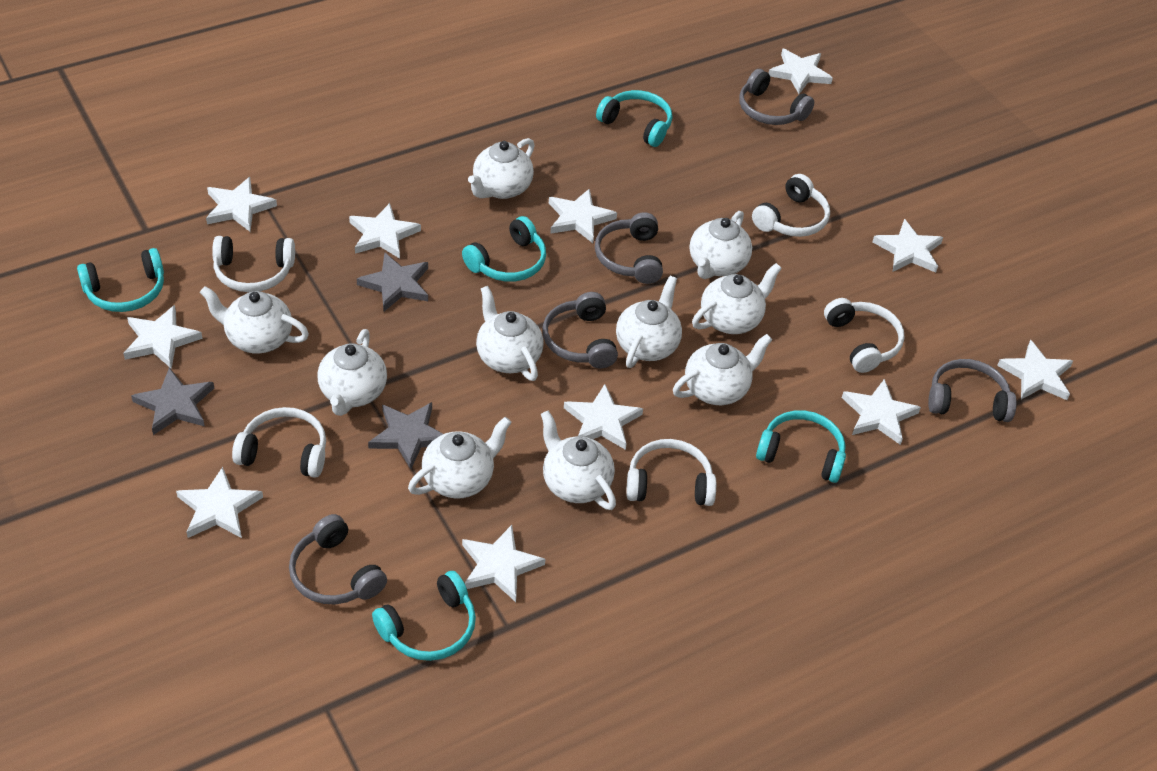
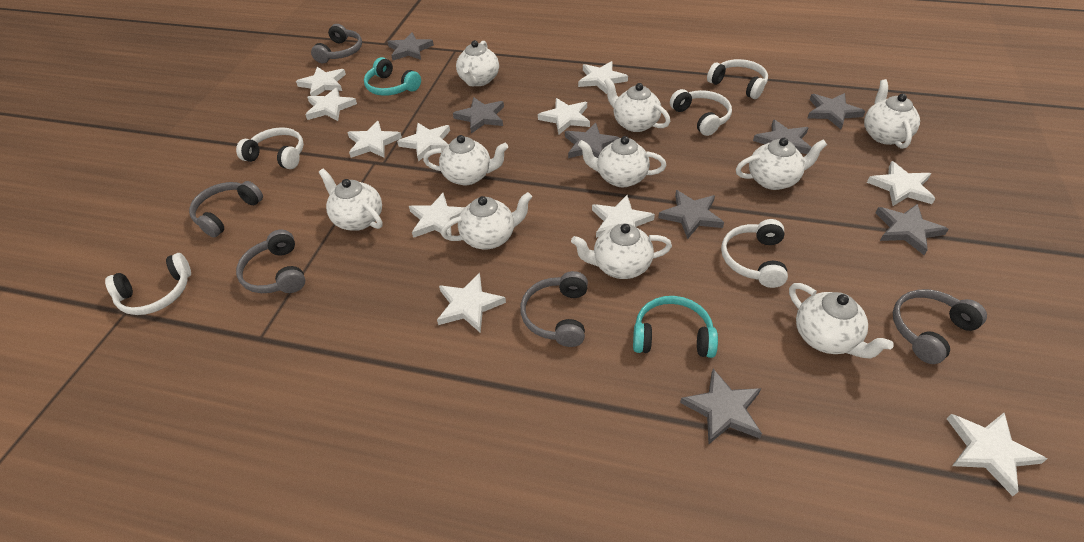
grey star: [131,367,214,435] [357,253,428,311] [368,402,443,469] = 3 -> [387,32,434,60] [453,97,504,134] [565,123,620,158] [658,190,724,239] [680,369,762,444] [753,119,812,154] [808,93,865,129] [876,204,948,255] = 8
turquoise headphones: [77,248,164,312] [372,571,476,661] [462,216,546,282] [596,90,673,147] [756,410,846,483] = 5 -> [364,57,421,96] [633,296,718,358] = 2

